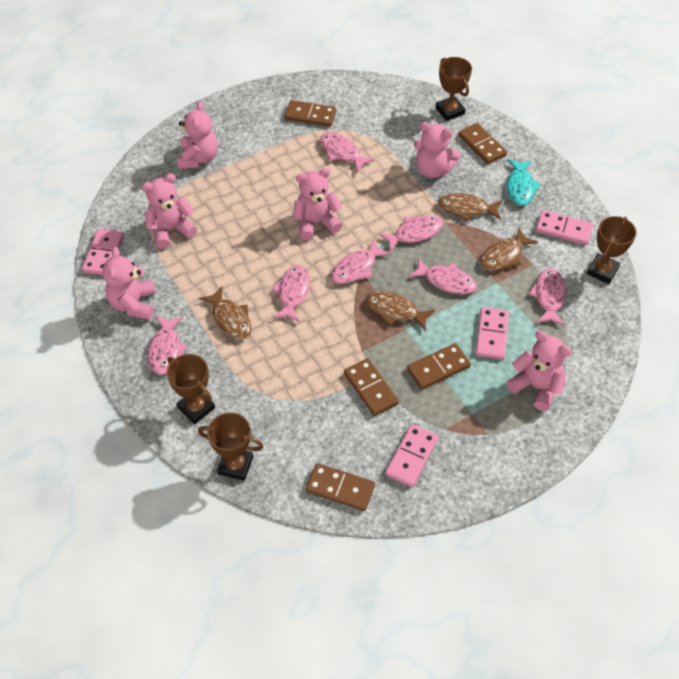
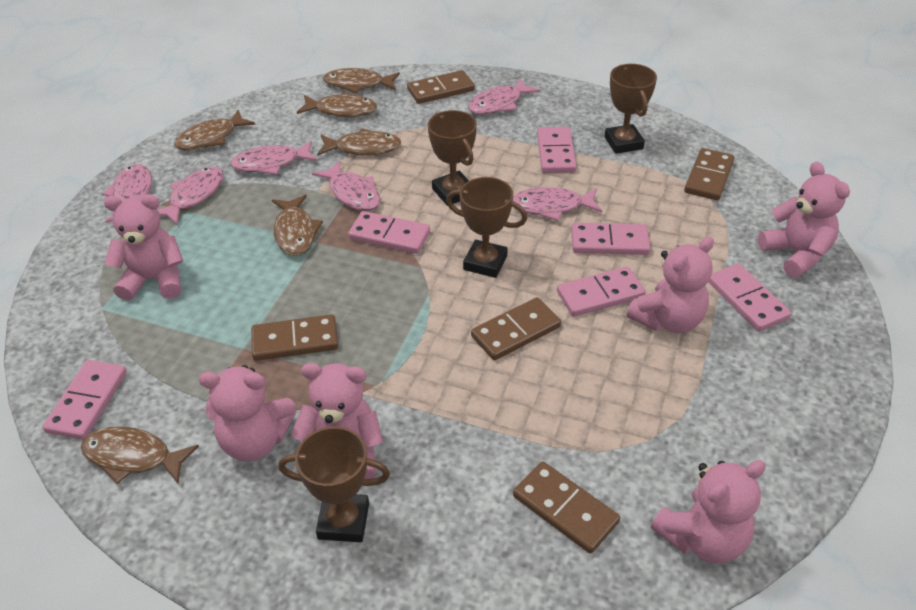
brown fish: [199,287,252,340] [366,291,435,331] [438,193,502,222] [480,228,538,271] = 4 -> [81,426,199,484] [174,110,255,150] [272,195,323,256] [297,92,377,117] [317,128,401,156] [323,68,400,94] = 6
pink domino: [82,229,124,275] [385,424,438,487] [475,307,509,360] [536,210,594,245] = 4 -> [42,360,127,440] [348,211,430,254] [537,127,577,173] [557,267,646,317] [571,223,650,255] [708,264,791,332] = 6
pink fish: [148,316,188,375] [272,265,310,322] [320,132,375,172] [331,239,391,284] [379,216,443,252] [408,258,477,295] [528,268,566,325] = 7 -> [102,164,152,223] [158,167,224,224] [230,141,317,175] [312,160,381,211] [468,78,540,114] [513,187,602,221] = 6
turquoise fish: [507,159,541,206] = 1 -> none = 0

